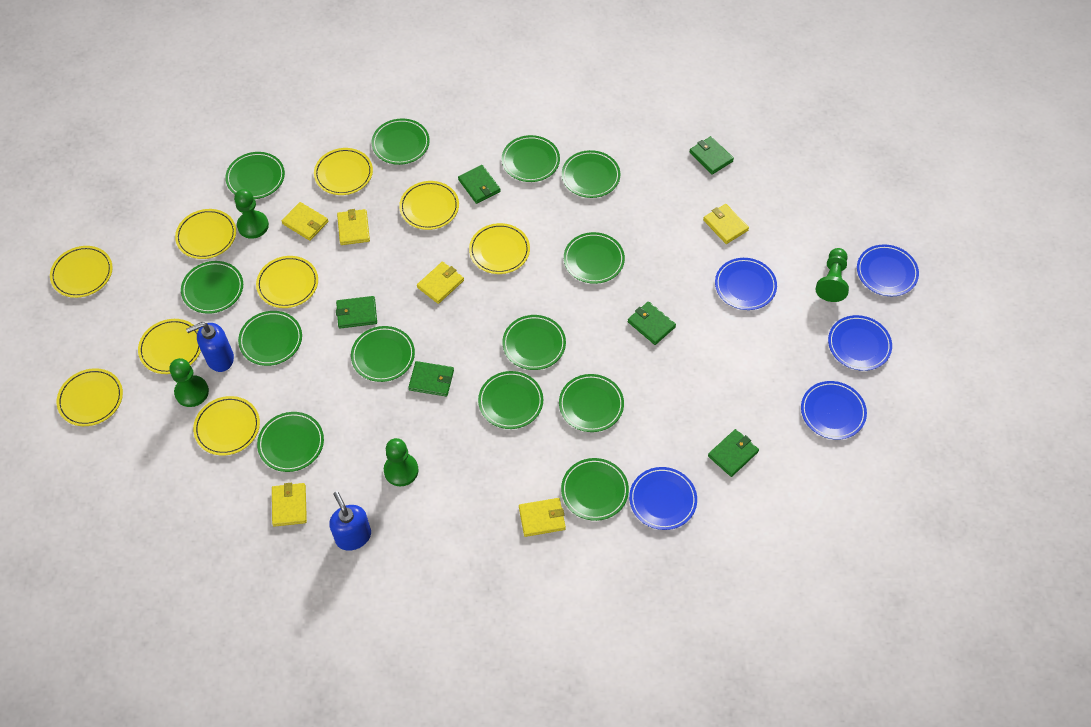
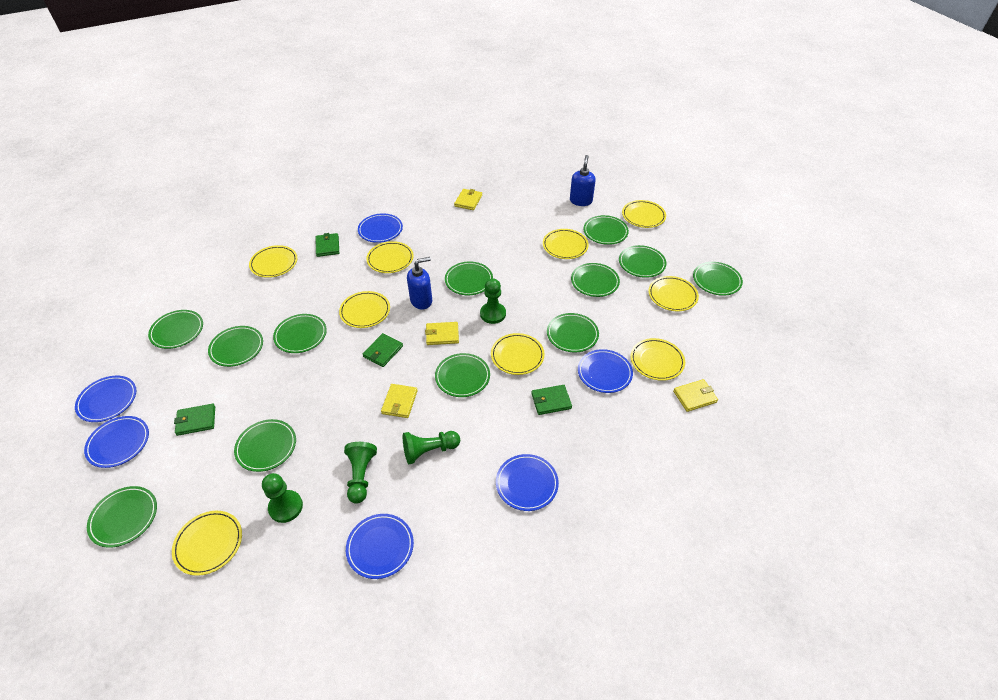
blue plate: [629,467,697,530] [715,258,777,310] [801,381,867,440] [828,315,892,371] [857,244,919,296] = 5 -> [75,376,136,422] [84,416,149,468] [346,514,414,579] [358,214,403,243] [496,454,559,511] [578,349,633,393] = 6
green plate: [181,261,243,314] [225,152,285,199] [238,311,302,366] [257,412,324,472] [351,326,415,382] [372,118,430,165] [478,371,543,429] [502,135,560,182] [502,315,566,370] [559,374,624,432] [561,458,629,521] [562,150,620,198] [564,232,625,284] = 13 -> [87,486,157,548] [148,310,203,349] [208,326,263,367] [234,419,296,472] [273,314,327,353] [435,353,490,397] [445,262,493,295] [547,313,599,352] [571,263,620,297] [583,215,629,245] [619,245,666,278] [693,262,743,296] = 12
green wallet: [336,296,377,328] [408,361,454,397] [458,165,501,204] [628,301,676,345] [690,136,734,174] [708,429,759,477] = 6 -> [174,404,215,436] [316,233,339,257] [362,333,403,367] [531,385,572,415] = 4
yellow wallet: [272,483,307,527] [282,202,328,241] [337,209,370,245] [417,261,464,304] [519,498,566,537] [703,204,749,244] = 6 -> [381,384,418,418] [425,322,459,345] [454,189,482,210] [673,379,718,412] = 4

